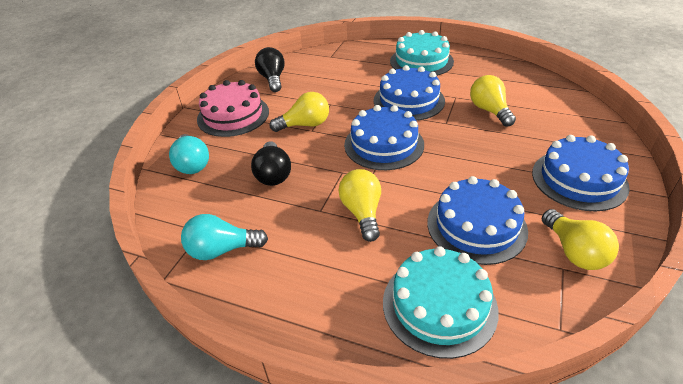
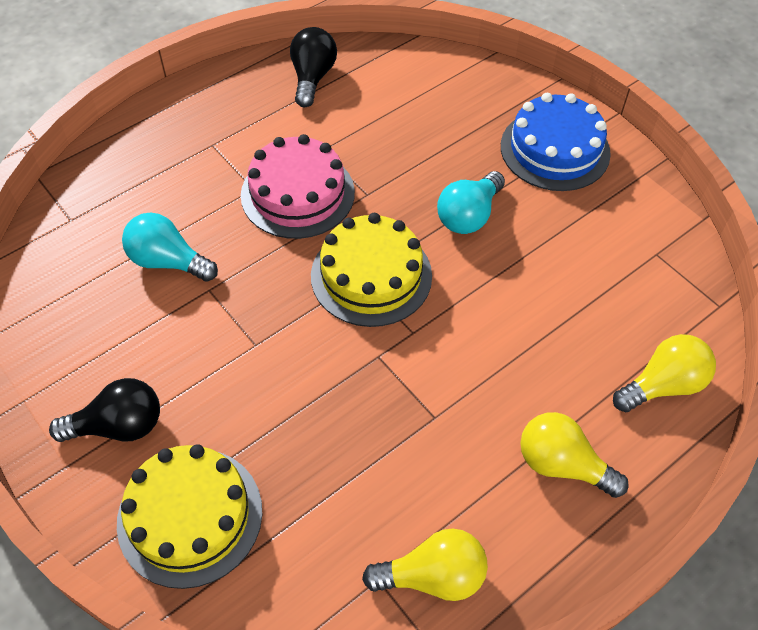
blue cake: [344,105,424,170] [374,65,445,121] [427,176,528,265] [532,135,630,211] = 4 -> [501,93,611,191] = 1
turquoise cake: [383,246,499,359] [390,30,454,76] = 2 -> none = 0
yellow cake: none = 0 -> [117,444,262,589] [311,213,432,327] = 2
yellow light bulb: [270,92,329,132] [338,169,381,242] [470,75,516,127] [542,209,619,270] = 4 -> [362,529,488,601] [520,412,629,498] [613,334,716,412] = 3

